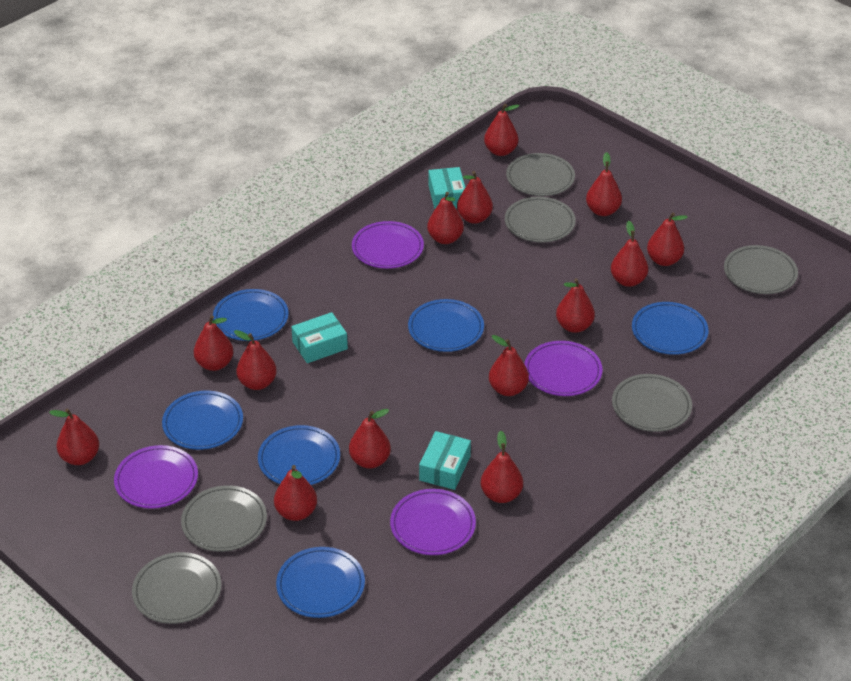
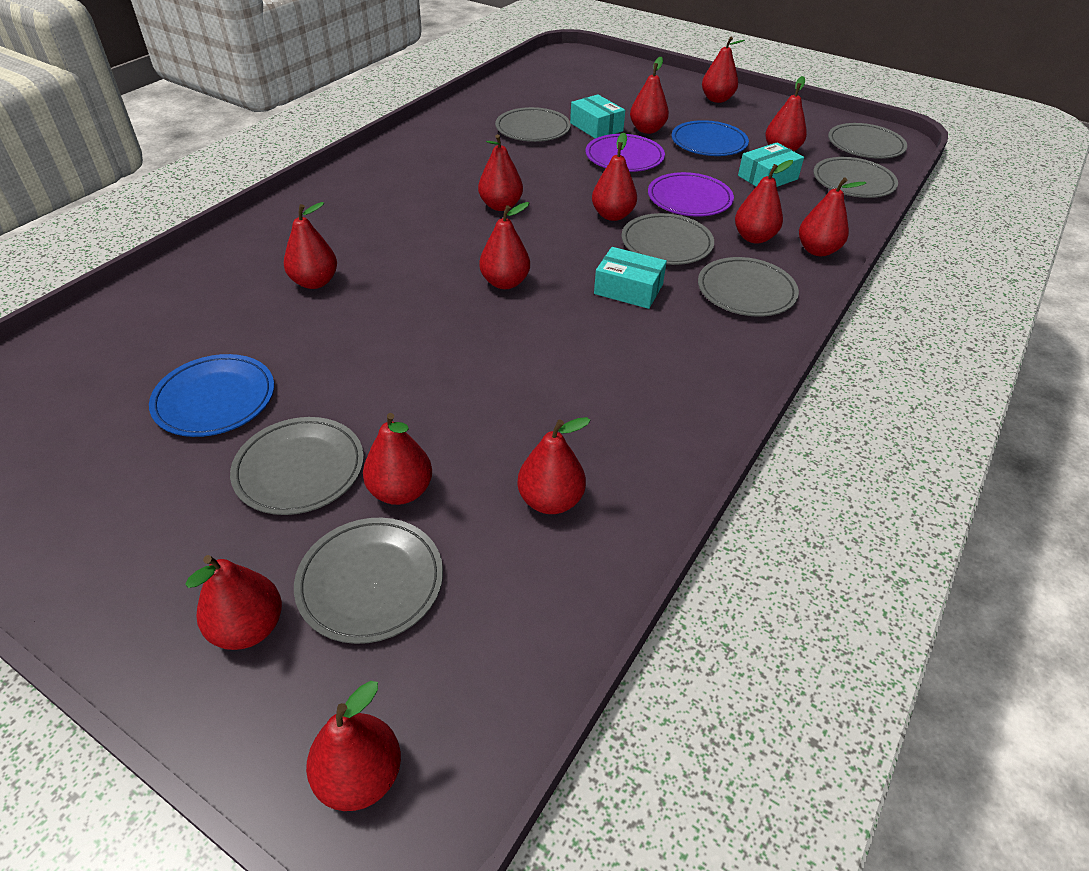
blue plate: [162,391,243,450] [213,289,289,341] [258,425,340,485] [276,547,365,618] [408,299,484,352] [632,302,709,355] = 6 -> [149,354,274,437] [672,120,749,156] = 2
grey plate: [132,552,221,624] [181,485,267,552] [505,197,576,243] [506,153,575,196] [612,374,692,432] [724,245,798,294] = 6 -> [230,417,364,515] [294,518,443,644] [495,107,571,142] [621,213,714,265] [698,257,799,317] [813,157,898,198] [828,123,907,159] = 7
purple plate: [114,445,198,509] [352,221,424,269] [390,489,476,555] [524,341,603,396] = 4 -> [586,134,665,172] [648,172,734,216] = 2
red pear: [49,408,99,465] [194,315,234,371] [234,330,277,390] [274,465,317,521] [349,409,391,469] [427,192,464,244] [457,171,493,224] [481,431,523,503] [484,104,519,156] [489,335,529,396] [556,278,595,333] [586,152,622,216] [611,221,648,287] [647,212,688,266] = 14 -> [186,555,282,650] [284,202,337,289] [306,681,401,811] [363,413,432,505] [478,134,523,211] [479,202,530,289] [517,417,591,514] [592,133,637,221] [630,57,669,134] [702,37,745,103] [735,160,793,244] [765,76,807,152] [799,177,866,256] = 13

